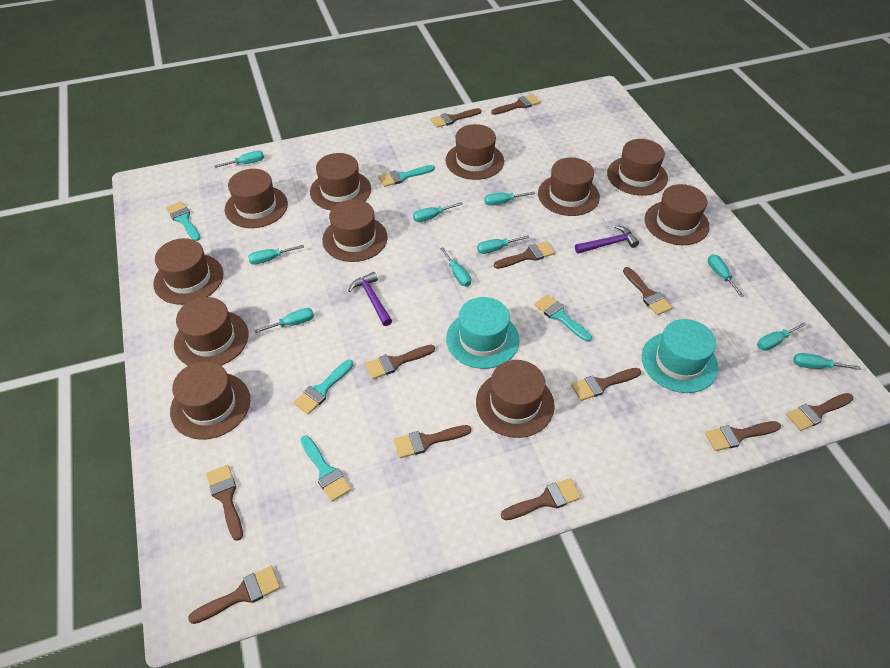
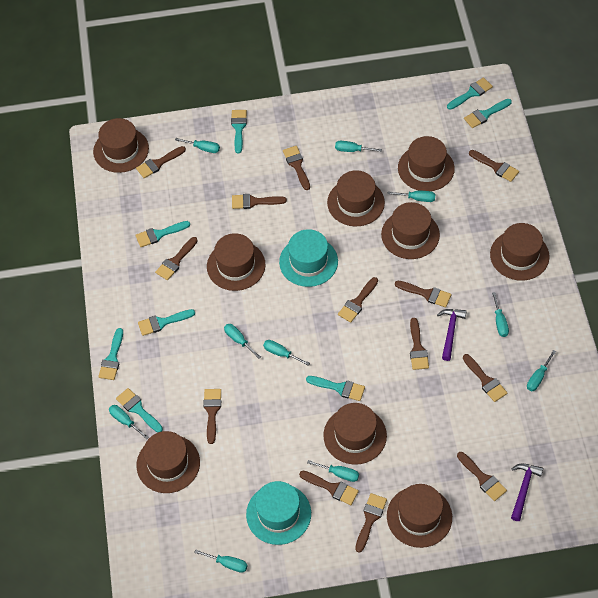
brown brush: [188,566,280,624] [206,465,243,541] [365,345,435,379] [394,425,471,458] [430,108,481,128] [491,94,540,115] [494,241,555,269] [501,478,581,520] [571,368,641,401] [623,267,673,315] [705,421,781,451] [786,393,853,431] = 12 -> [136,146,186,178] [155,237,198,280] [203,389,221,444] [232,194,287,209] [283,146,310,190] [299,471,359,505] [338,277,378,323] [355,493,387,553] [395,281,451,307] [410,318,429,370] [457,452,507,501] [463,354,507,402] [469,150,519,182] = 13
brown hat: [153,238,223,305] [170,361,250,440] [174,297,249,366] [225,169,288,228] [310,153,371,210] [322,199,388,262] [445,124,504,180] [476,360,555,438] [538,157,600,216] [607,139,668,196] [644,184,710,245] = 11 -> [93,118,149,173] [136,431,200,493] [207,233,265,291] [323,403,387,465] [327,170,385,227] [381,202,440,259] [387,484,452,548] [398,136,455,191] [490,223,550,281] = 9
turquoise brush: [166,201,201,241] [293,360,353,415] [300,435,352,502] [378,165,435,187] [534,294,592,342] = 5 -> [98,328,123,380] [116,388,163,432] [136,221,190,247] [138,309,195,336] [231,110,247,154] [306,376,365,401] [447,77,493,110] [464,99,512,128] = 8

